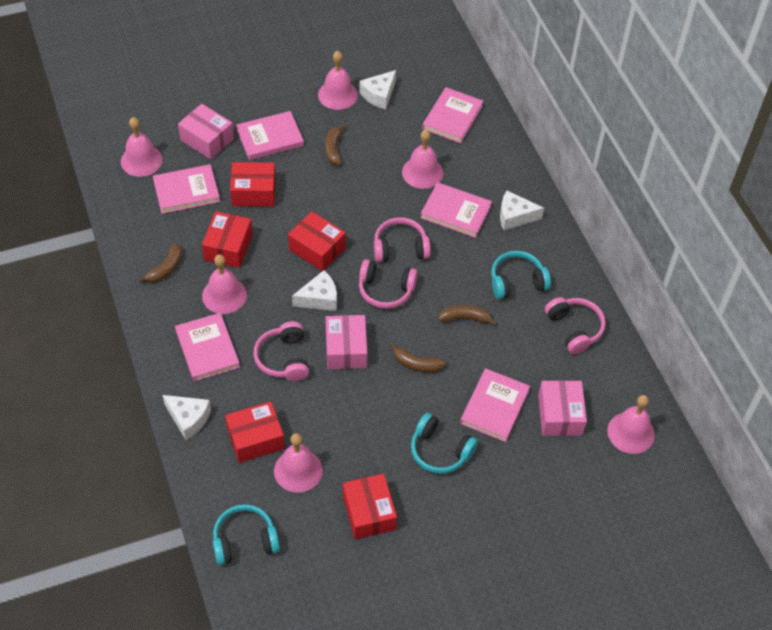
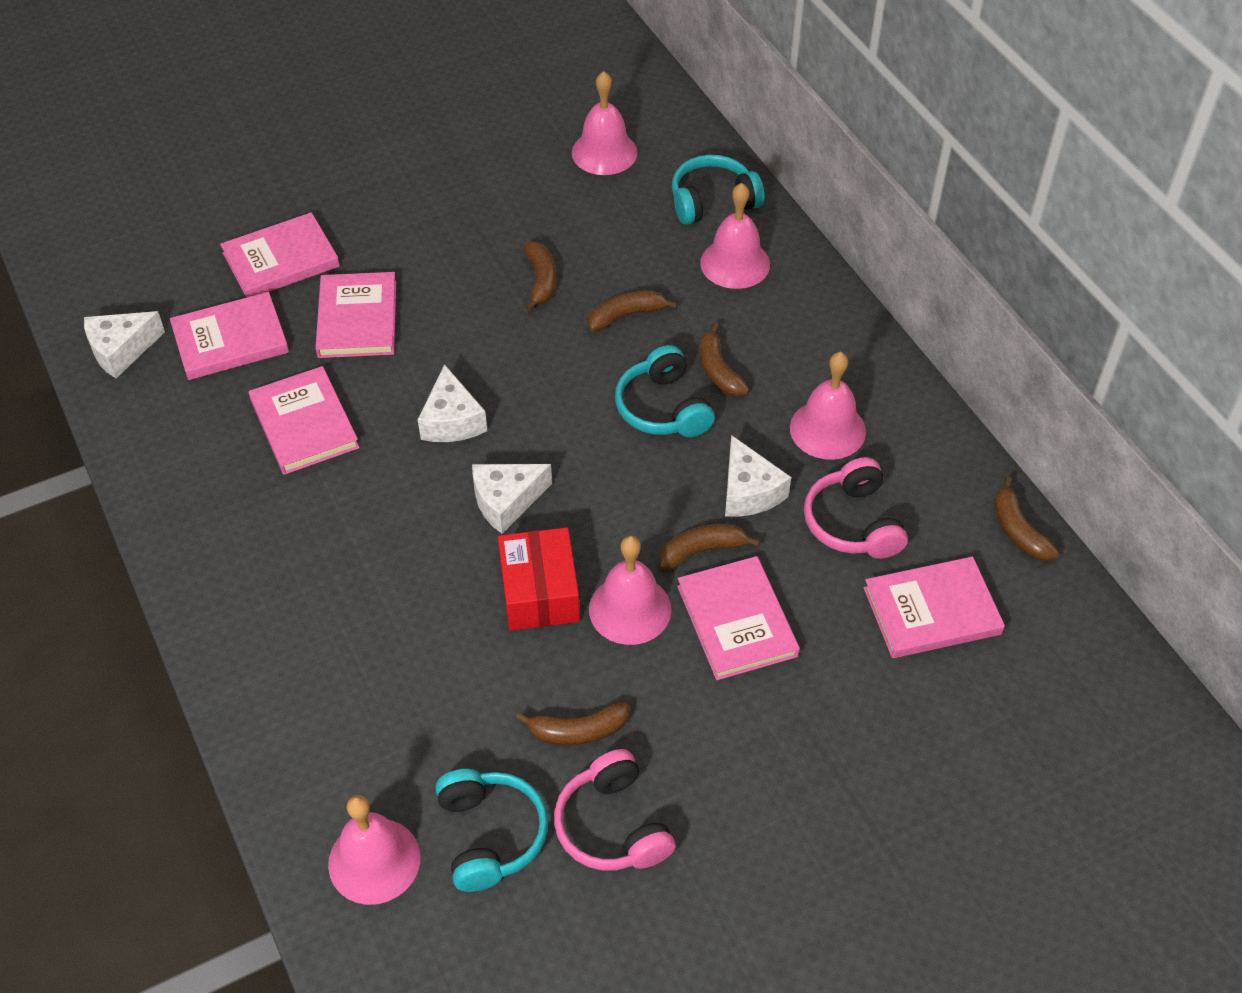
brown banana: [138,243,182,282] [325,123,346,165] [390,342,446,372] [438,305,497,326] = 4 -> [516,702,630,745] [524,241,556,311] [588,291,678,332] [659,524,760,571] [699,323,749,397] [994,477,1059,561] = 6
pink bell: [121,117,163,177] [202,254,247,314] [274,433,323,493] [318,51,358,110] [402,130,443,189] [607,395,655,454] = 6 -> [328,795,420,905] [572,71,637,175] [589,536,672,645] [700,183,770,289] [790,352,866,460] = 5
pink box: [178,104,234,159] [326,315,367,369] [538,380,587,436] = 3 -> none = 0
pink headphones: [253,321,309,381] [359,259,418,309] [374,217,430,262] [545,297,606,354] = 4 -> [554,749,675,871] [804,457,908,559] = 2
red box: [202,211,253,268] [225,401,285,463] [230,162,276,207] [288,211,346,271] [343,474,397,540] = 5 -> [498,527,580,631] = 1

